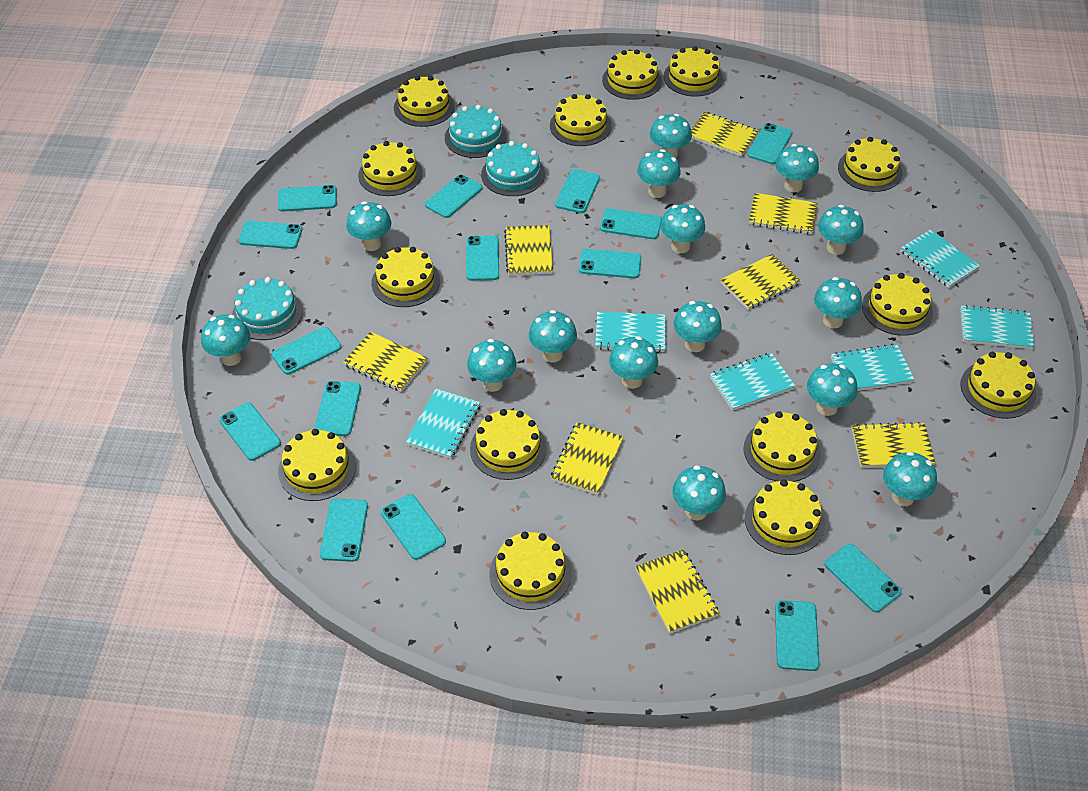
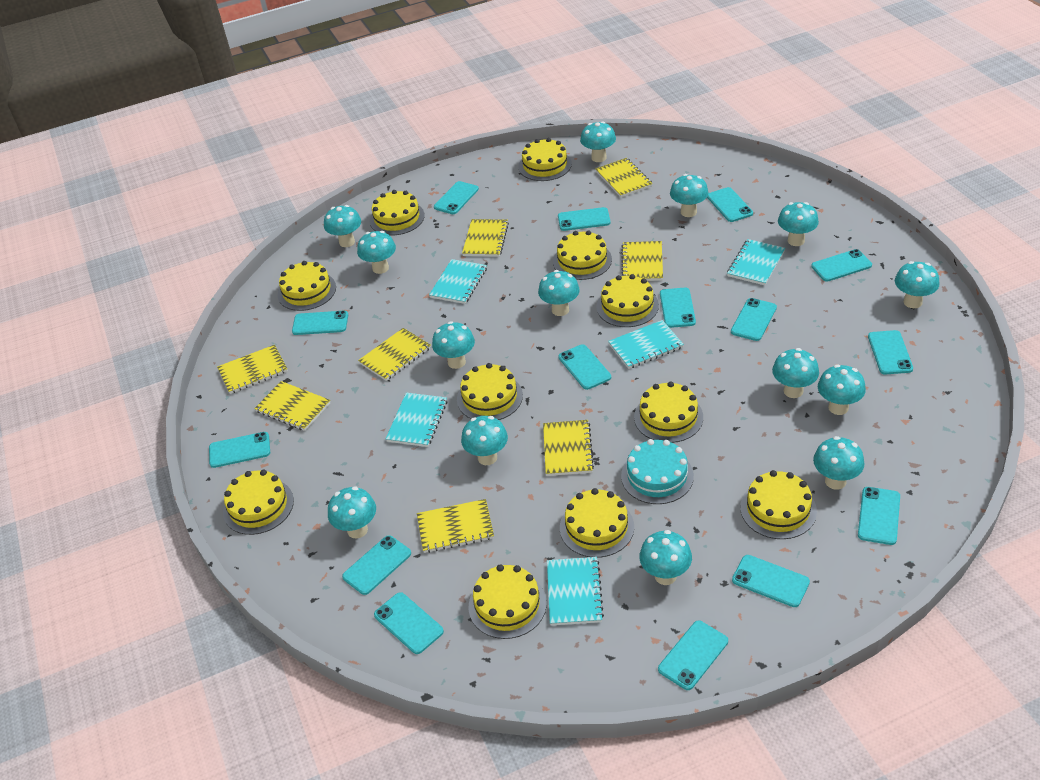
turquoise cake: [232,277,303,340] [445,105,507,158] [481,141,545,196] = 3 -> [621,439,694,504] = 1
turquoise mushroom: [201,315,250,366] [346,201,391,251] [467,339,516,392] [529,310,577,362] [609,336,658,389] [637,149,681,198] [650,114,692,158] [660,204,705,253] [673,465,726,520] [674,301,722,352] [776,144,819,192] [807,363,857,416] [814,277,862,328] [818,205,864,255] [883,451,937,506] = 15 -> [324,205,361,247] [328,487,376,539] [357,231,396,274] [432,321,475,369] [461,416,508,465] [538,270,580,316] [580,121,616,162] [639,530,692,585] [670,174,709,217] [772,348,819,398] [778,202,819,246] [813,436,865,490] [818,364,866,415] [895,261,940,308] = 14
turquoise notebook: [405,389,480,459] [595,312,665,353] [710,353,795,411] [831,344,915,391] [900,229,980,288] [960,305,1035,349] = 6 -> [386,393,447,447] [429,259,487,304] [547,557,604,626] [608,320,684,369] [727,239,785,285] = 5
yellow cake: [278,429,356,501] [358,141,422,196] [371,247,440,307] [394,76,455,127] [470,409,547,480] [490,531,572,610] [550,94,611,146] [602,49,662,100] [663,46,723,97] [744,411,821,482] [745,480,825,555] [838,137,902,192] [862,273,933,336] [960,352,1036,419] = 14 -> [223,470,294,535] [278,261,336,311] [370,190,425,235] [457,363,523,420] [469,564,547,639] [519,138,572,181] [553,230,612,280] [560,488,634,558] [596,274,659,327] [634,381,703,443] [740,470,817,539] = 11

